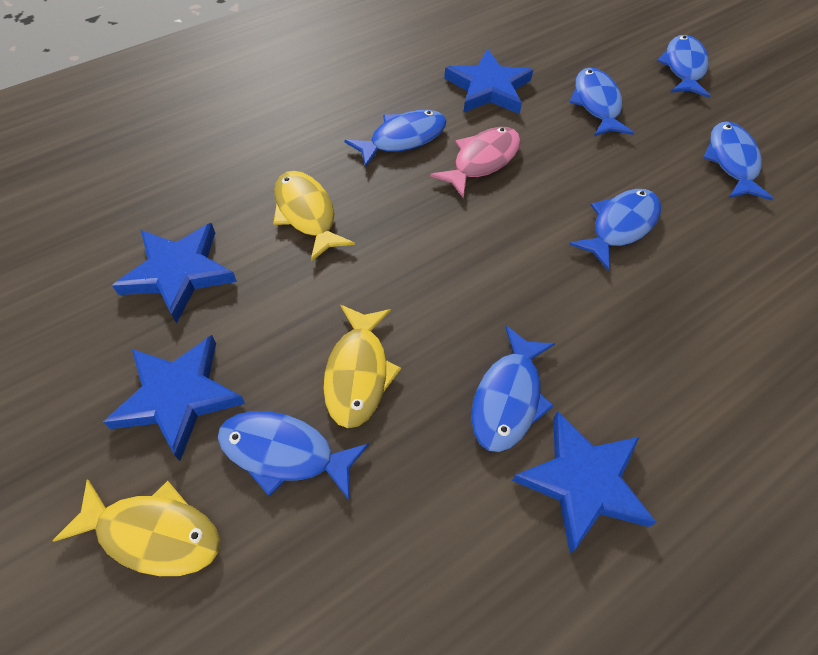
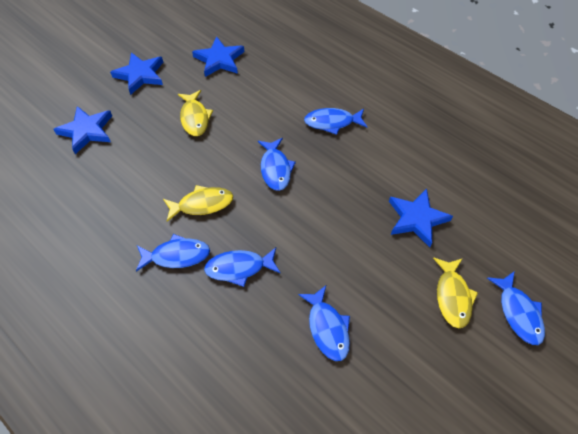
blue fish: [218,411,369,500] [344,110,447,168] [471,326,555,452] [569,67,634,136] [569,189,661,270] [657,35,711,98] [703,121,774,200] = 7 -> [136,234,210,272] [204,248,280,287] [258,138,296,191] [298,286,350,361] [304,108,367,135] [487,271,545,345] = 6
pink fish: [430,127,521,198] = 1 -> none = 0

